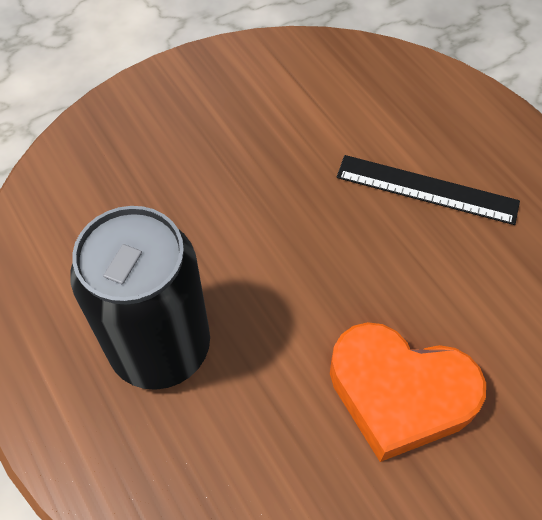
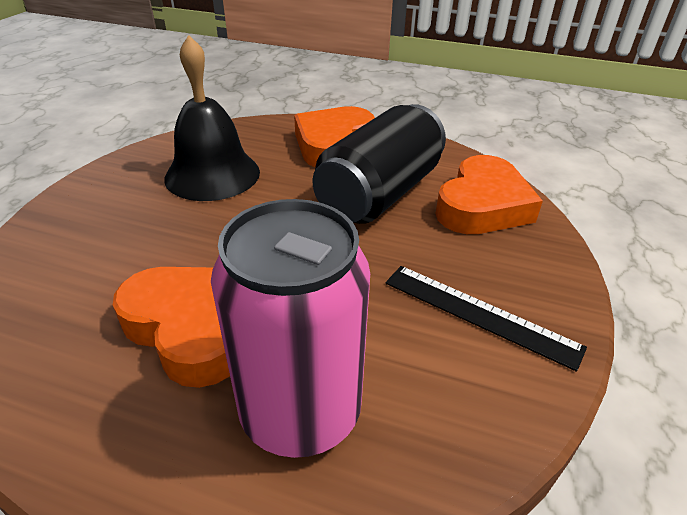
black bell: none = 0 -> [164,35,260,201] = 1
orange heart: [330,322,486,462] = 1 -> [113,267,230,388] [294,106,375,167] [435,155,543,234] = 3
pink can: none = 0 -> [211,199,370,458] = 1

